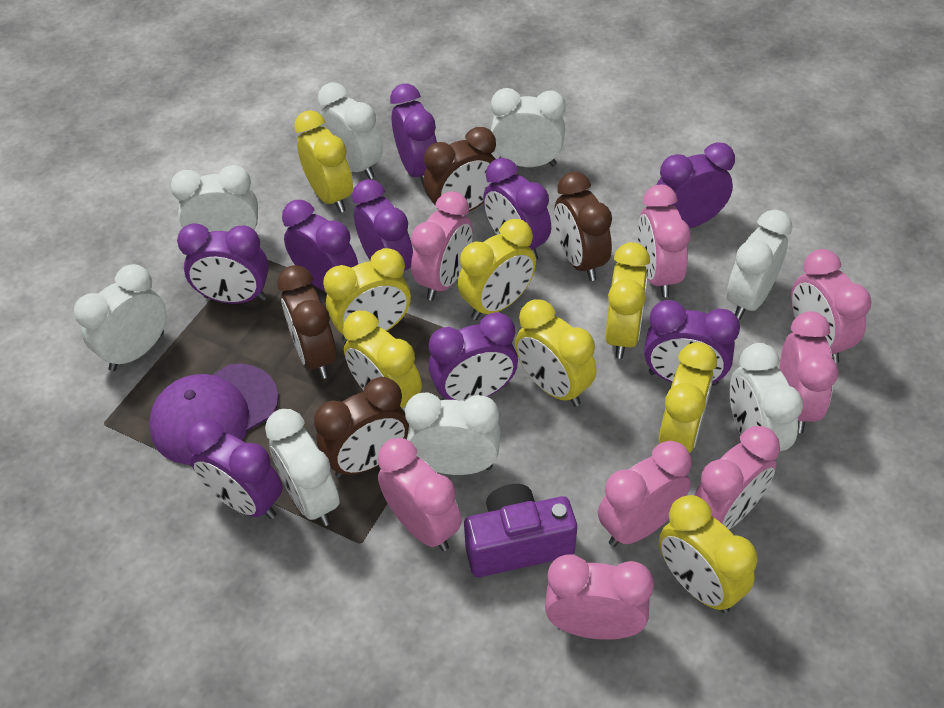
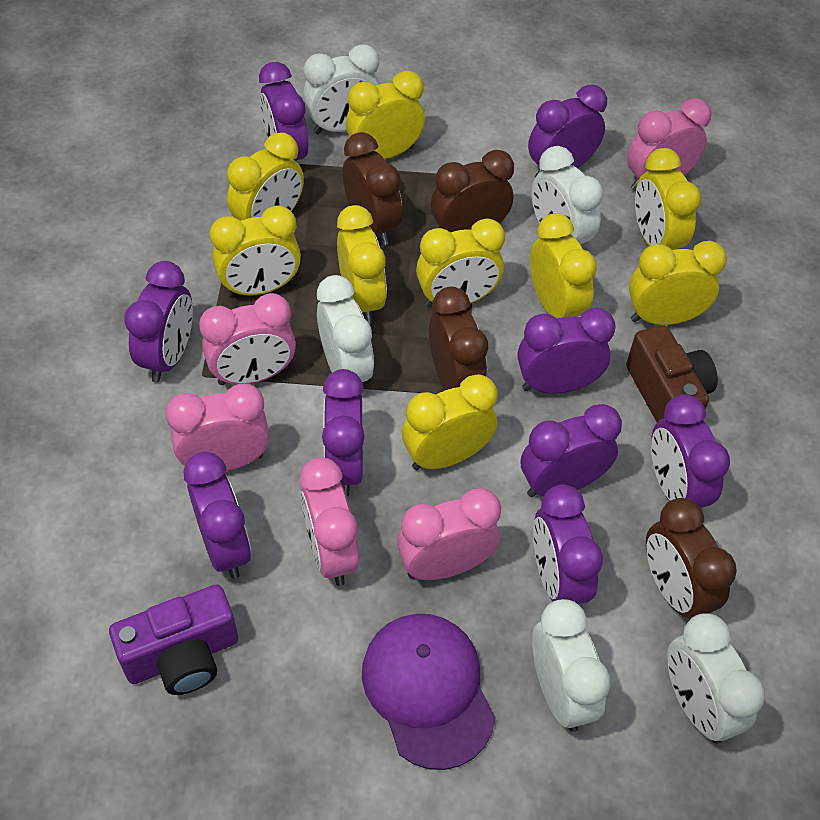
brown camera: none = 0 -> [626,325,718,422] = 1
pink clock: [378,438,462,551] [411,191,473,301] [545,554,654,640] [598,441,692,547] [638,185,691,297] [694,426,780,529] [779,311,838,433] [791,249,871,364] = 8 -> [166,384,269,471] [199,293,296,385] [300,457,359,586] [397,488,501,580] [627,98,712,191] = 5
white clock: [74,264,167,371] [170,165,258,235] [265,409,339,526] [318,82,383,179] [405,392,501,475] [491,88,566,167] [727,210,792,320] [730,343,803,451] = 8 -> [303,44,380,134] [317,275,374,382] [531,146,603,245] [532,599,611,732] [667,613,765,744] = 5
yellow clock: [294,110,353,213] [323,248,411,343] [343,311,422,412] [458,219,536,320] [515,300,596,406] [605,242,650,359] [659,342,717,453] [659,495,757,613] = 8 -> [210,205,301,297] [227,132,304,220] [337,205,387,324] [346,71,425,159] [402,374,497,470] [416,218,505,308] [530,213,597,318] [629,241,727,325] [635,148,701,250] = 9

